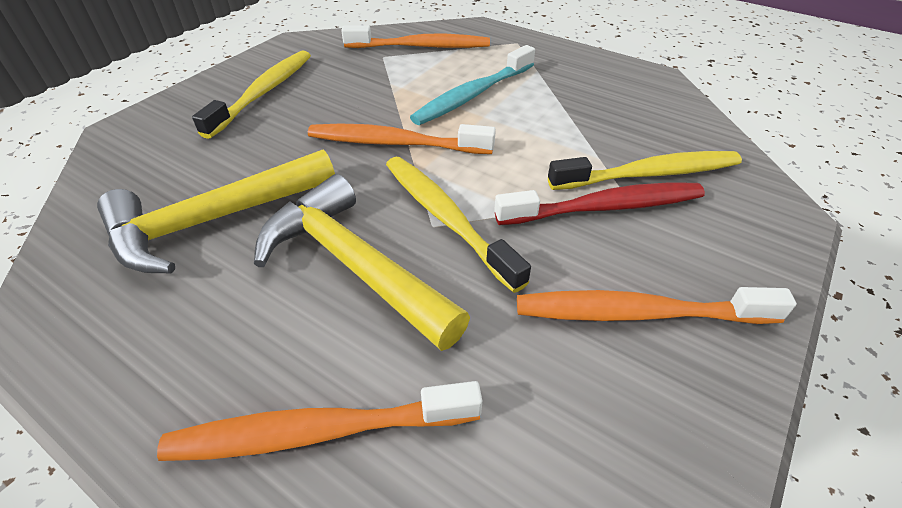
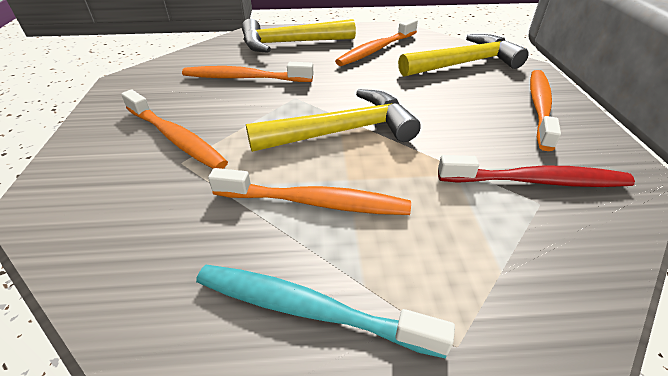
orange toothbrush: [157,381,482,461] [308,124,496,154] [341,25,490,48] [517,287,797,324] = 4 -> [121,90,228,169] [182,62,313,82] [208,168,411,215] [335,18,418,66] [530,70,561,151] = 5
yellow hammer: [97,149,335,274] [254,174,470,351] = 2 -> [242,19,356,53] [246,89,421,152] [398,34,529,77] = 3
yellow toothbrush: [192,50,311,139] [386,157,531,293] [548,151,742,190] = 3 -> none = 0

